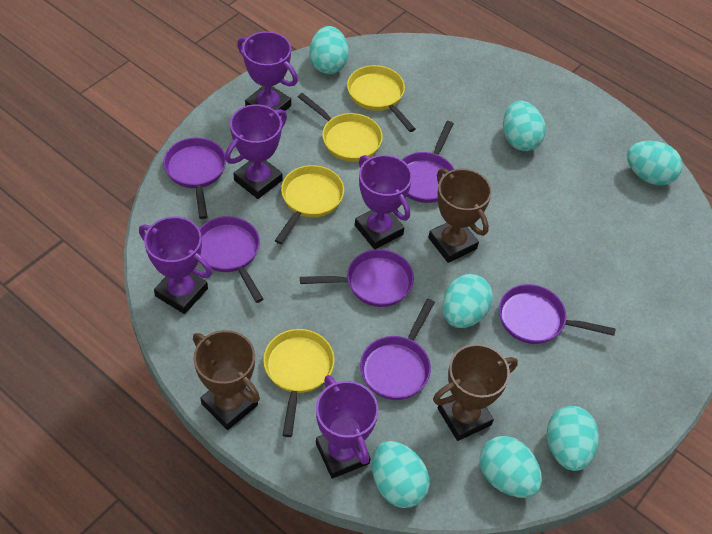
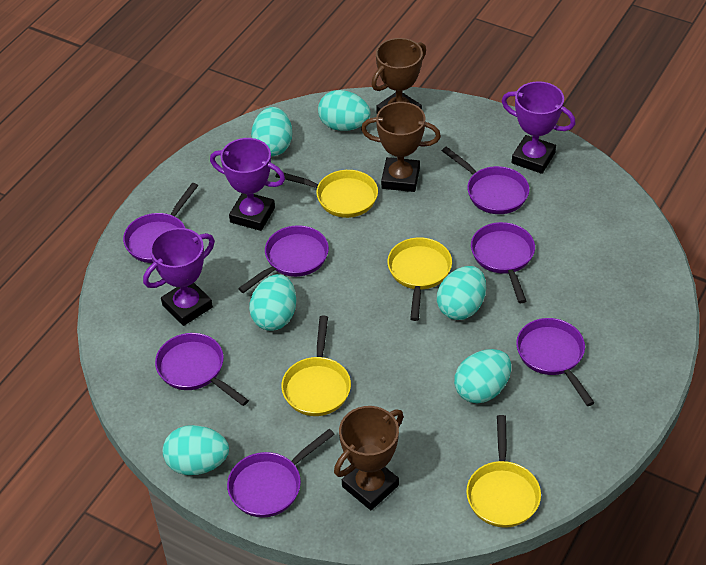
purple pan: [163,137,226,219] [199,216,263,303] [300,249,414,307] [360,299,435,400] [402,121,454,203] [499,284,616,344] = 6 -> [123,183,198,263] [155,333,249,406] [227,429,335,518] [238,225,329,293] [442,146,529,214] [471,222,535,303] [516,318,595,406] = 7
purple trophy: [139,216,212,314] [225,104,287,199] [237,31,298,116] [316,375,379,479] [355,155,412,249] = 5 -> [143,228,215,326] [210,138,285,231] [502,81,576,174] = 3
turquoise egg: [310,26,349,74] [372,441,430,508] [443,274,493,328] [480,436,542,498] [503,101,546,151] [547,406,599,471] [627,141,682,185] = 7 -> [163,425,229,475] [249,274,296,331] [251,107,292,156] [318,90,371,131] [437,266,486,320] [454,349,511,404] = 6

